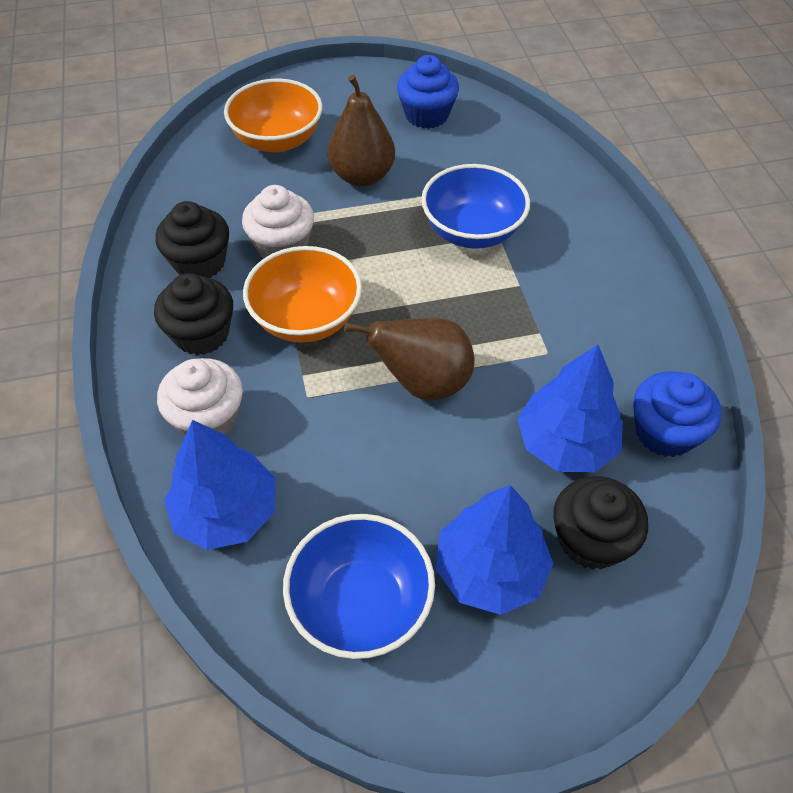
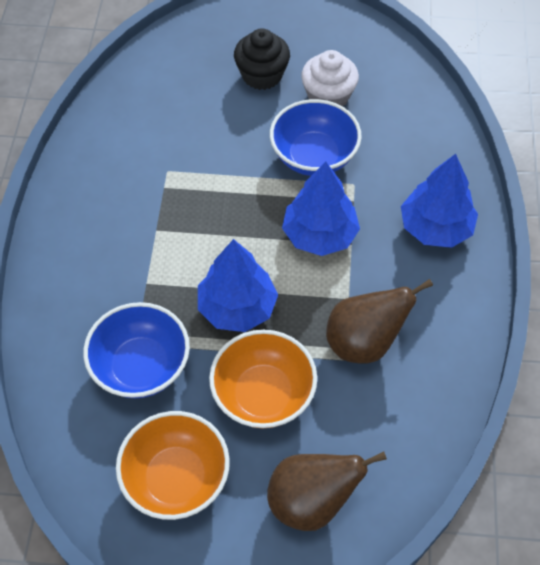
black cupcake: [154,273,233,355] [155,201,229,278] [553,476,648,570] = 3 -> [234,28,290,90] = 1
blue cupcake: [397,55,459,129] [633,371,721,457] = 2 -> none = 0
white cupcake: [157,358,243,436] [242,185,314,258] = 2 -> [301,50,359,107] = 1

